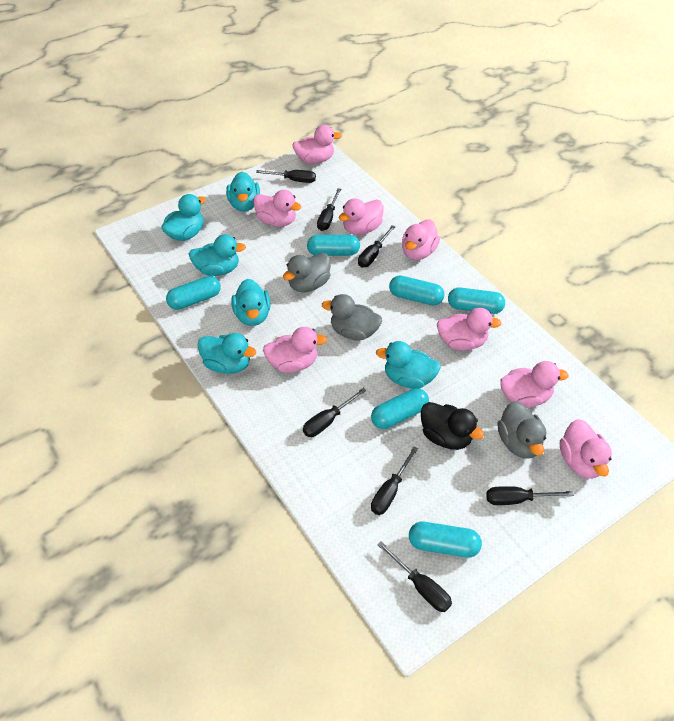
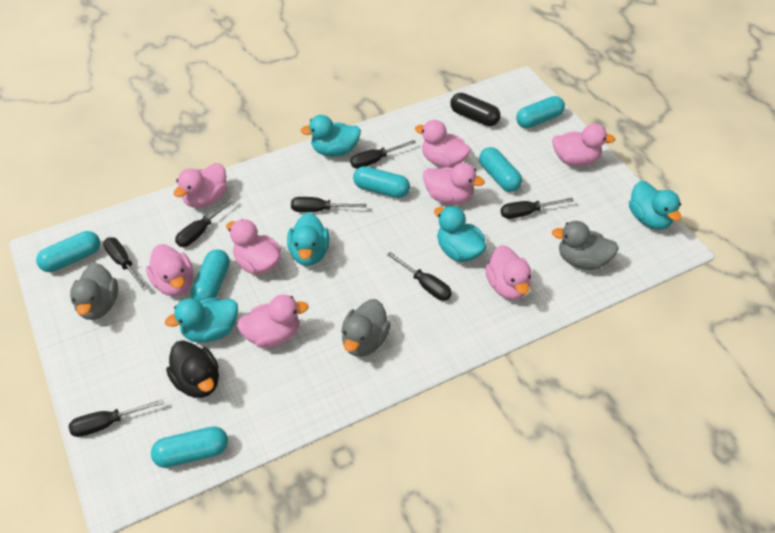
black capsule: none = 0 -> [450,93,501,126] = 1
turquoise duck: [161,194,206,241] [189,234,246,276] [198,333,256,374] [226,172,260,211] [231,279,271,326] [376,341,441,389] = 6 -> [165,298,238,343] [287,212,330,266] [300,115,361,157] [434,206,486,262] [629,181,682,230] = 5

